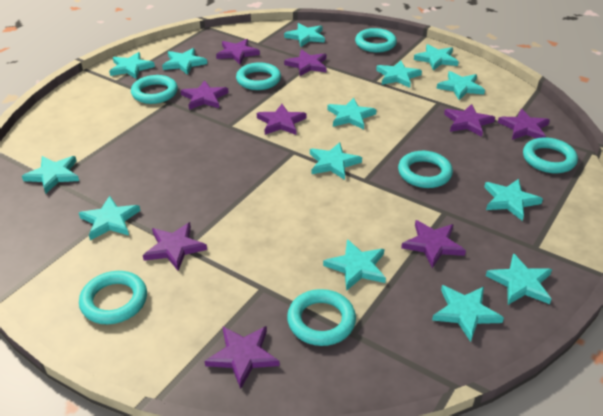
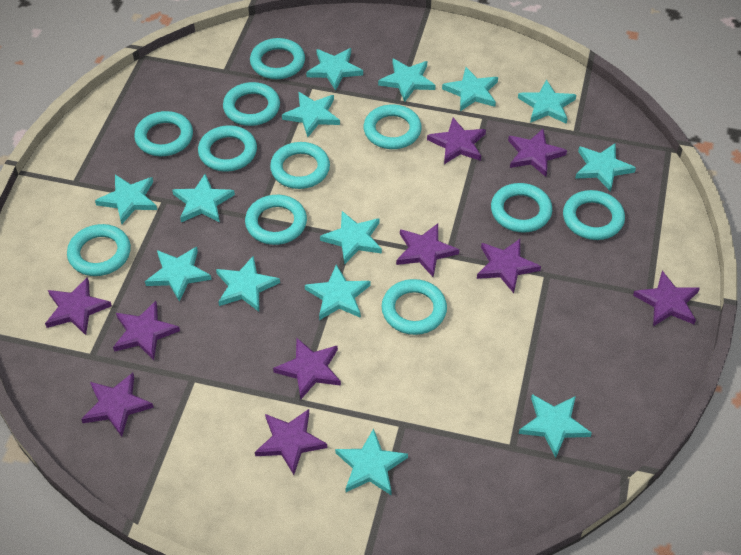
purple star: [143,222,207,271] [180,80,229,110] [205,326,280,389] [216,39,260,64] [257,104,306,135] [284,50,327,76] [401,220,466,268] [444,104,495,137] [498,109,550,140] = 9 -> [45,277,112,335] [81,373,154,437] [113,301,180,360] [255,409,327,475] [273,338,341,399] [396,223,459,277] [427,118,486,164] [477,239,541,293] [508,129,567,177] [633,271,700,326] = 10
turquoise ring: [79,271,147,324] [131,75,178,104] [236,62,281,90] [287,289,356,346] [355,28,397,53] [398,151,453,188] [523,137,578,173] = 7 -> [67,224,131,276] [134,111,193,156] [198,125,257,172] [223,82,280,126] [245,195,307,245] [250,38,305,79] [270,142,330,189] [364,104,422,149] [381,279,447,335] [491,183,552,232] [563,190,625,240] = 11

